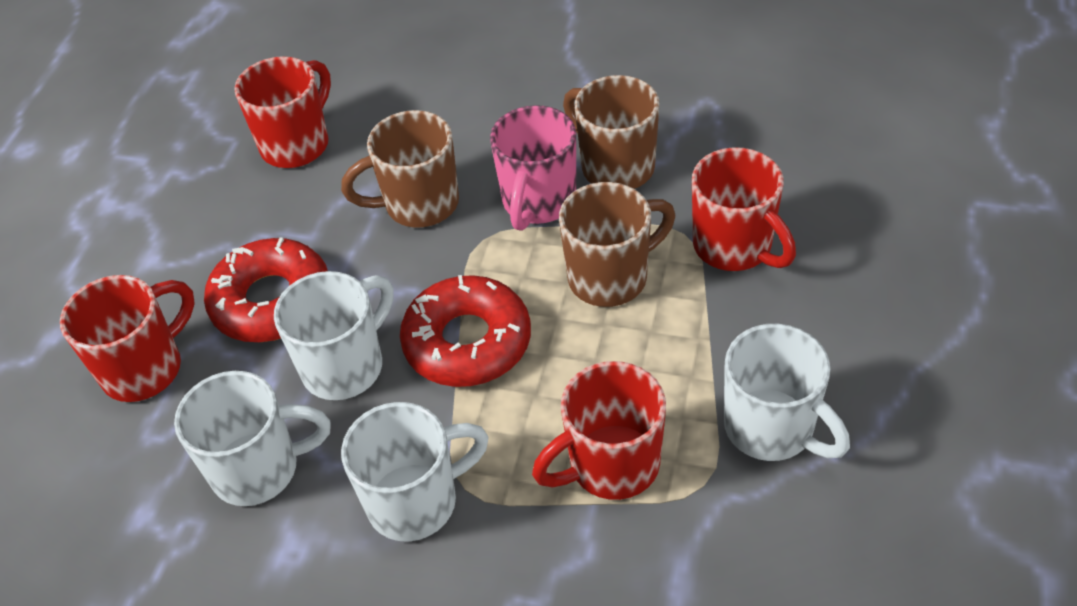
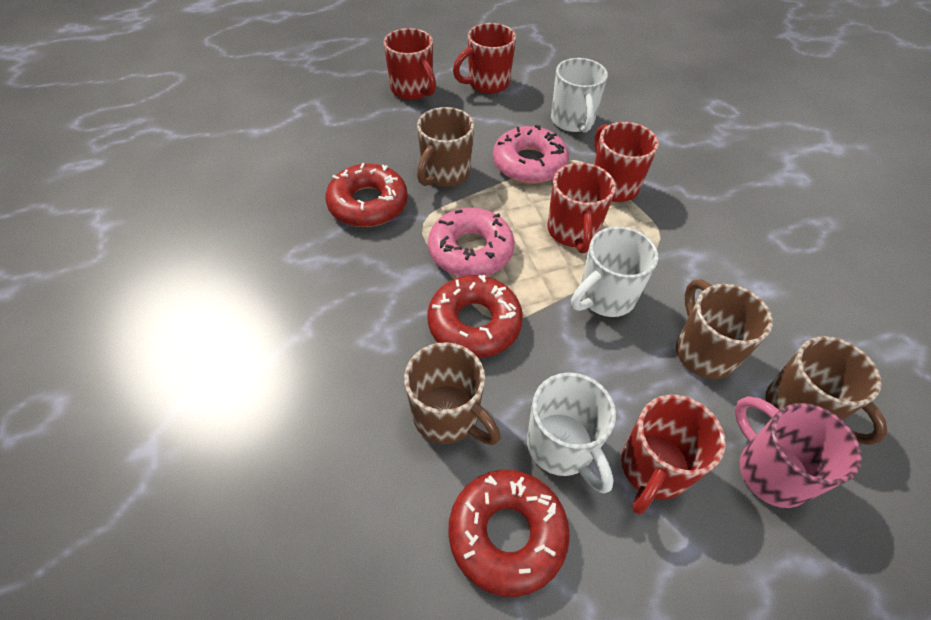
brown mug: [341,110,459,227] [559,182,675,307] [563,75,659,189] = 3 -> [404,342,501,445] [417,107,474,187] [676,280,773,379] [765,336,887,445] = 4
pink donut: none = 0 -> [428,208,515,277] [493,125,569,184] = 2
red donut: [204,237,328,342] [400,275,531,387] = 2 -> [326,163,408,227] [427,275,523,358] [448,470,570,597] = 3
red mug: [60,275,195,402] [234,56,331,168] [532,361,666,500] [692,147,796,271] = 4 -> [384,28,436,100] [453,23,516,94] [548,163,616,253] [594,122,658,202] [621,395,725,515] = 5
white mug: [174,371,331,506] [274,271,394,400] [341,402,489,542] [724,324,850,461] = 4 -> [527,372,616,493] [551,58,608,133] [571,226,659,317] = 3

